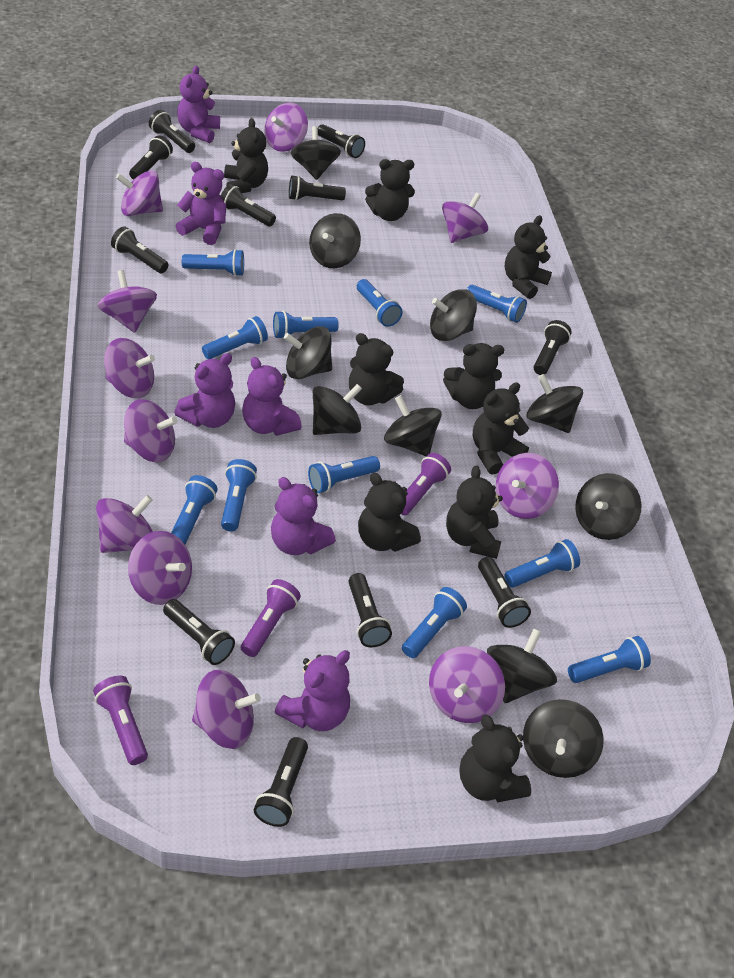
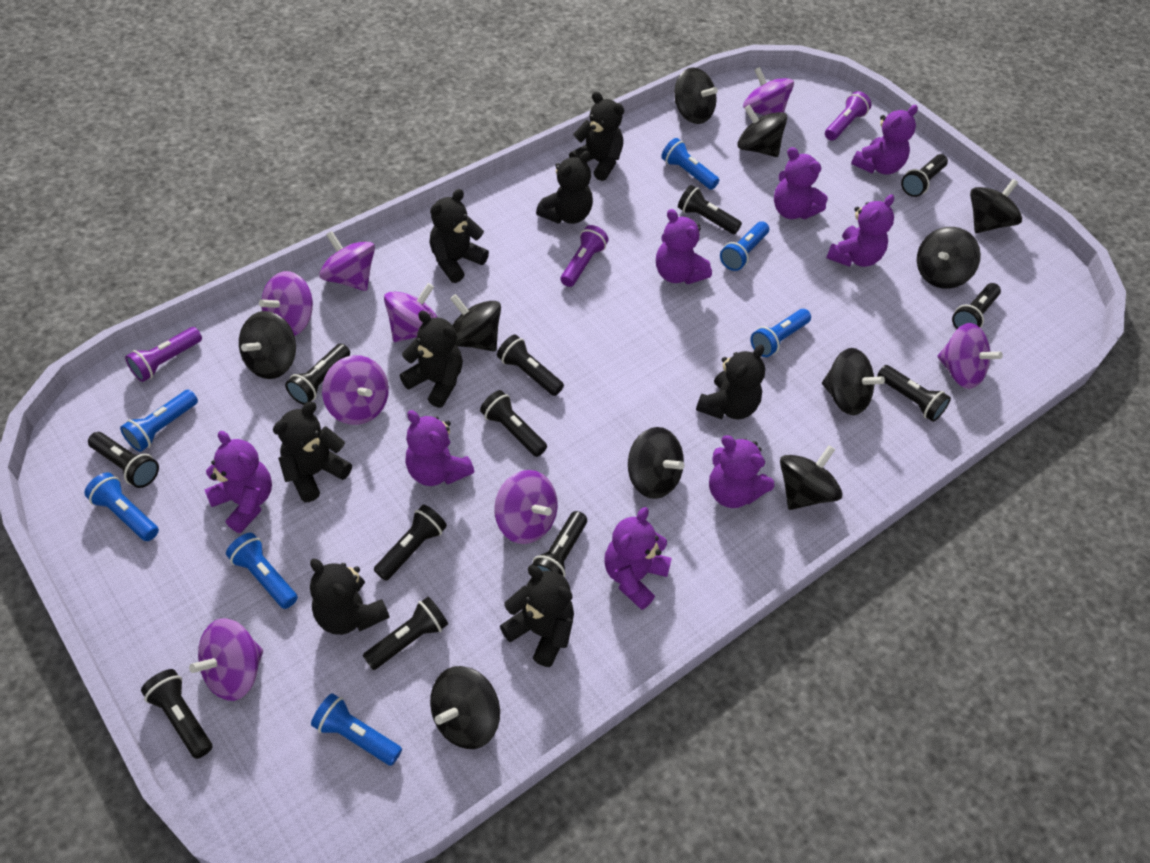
black flashlight: [111,227,168,273] [129,135,173,180] [149,110,195,153] [163,599,235,665] [221,184,276,226] [254,737,308,827] [289,175,346,201] [318,124,365,158] [348,573,392,647] [478,557,531,628] [534,320,572,375] = 11 -> [88,432,159,488] [141,669,212,759] [285,343,350,405] [363,597,448,670] [374,505,447,581] [480,390,547,457] [497,335,564,396] [532,511,587,578] [678,185,742,234] [877,365,951,422] [901,154,948,197] [952,283,1001,329] = 12
black teddy bear: [224,118,268,193] [349,333,404,405] [358,473,421,552] [365,159,415,221] [443,343,504,409] [446,465,503,559] [459,715,531,802] [472,382,529,475] [505,215,552,299] = 9 -> [273,402,352,502] [310,559,390,635] [400,311,463,408] [429,189,489,283] [500,565,574,667] [536,151,593,224] [569,91,624,181] [696,345,765,419] = 8
blue flashlight: [171,475,218,544] [182,249,244,276] [202,316,268,359] [221,459,257,532] [273,311,339,339] [308,456,380,493] [357,279,403,327] [402,587,467,658] [467,285,527,323] [504,539,580,588] [568,636,651,683] = 11 -> [84,472,159,541] [120,390,198,452] [226,533,298,609] [311,693,402,766] [661,138,719,190] [720,221,769,271] [751,309,811,357] = 7
purple spinning top: [96,495,153,553] [97,270,157,333] [104,338,155,398] [116,170,163,216] [124,399,177,462] [128,531,192,605] [192,670,261,749] [265,103,308,152] [429,646,505,723] [442,193,488,243] [496,453,559,519] = 11 -> [189,618,263,701] [259,271,313,336] [319,231,375,291] [322,355,389,425] [384,283,438,342] [494,470,558,544] [743,67,794,115] [937,323,1003,389] = 8
purple teddy bear: [174,353,235,428] [176,162,226,245] [177,65,220,143] [242,357,301,436] [271,477,336,555] [275,650,350,731] = 6 -> [204,431,272,533] [405,410,474,486] [604,507,672,610] [656,209,712,284] [709,435,774,508] [774,147,828,219] [826,194,894,267] [851,105,918,175] = 8

